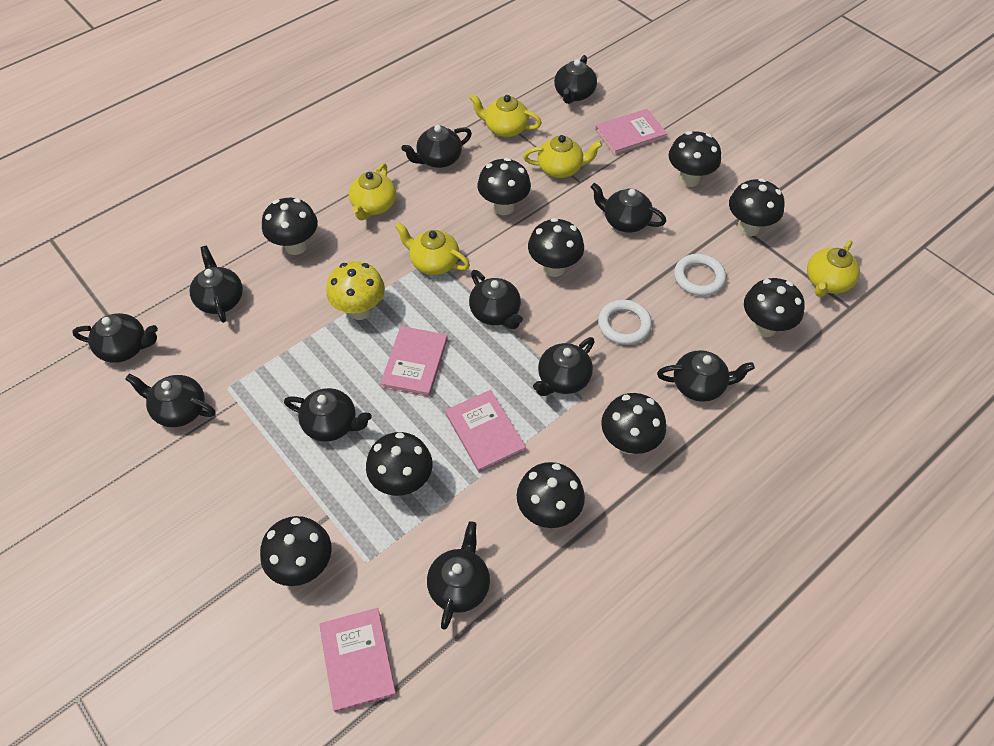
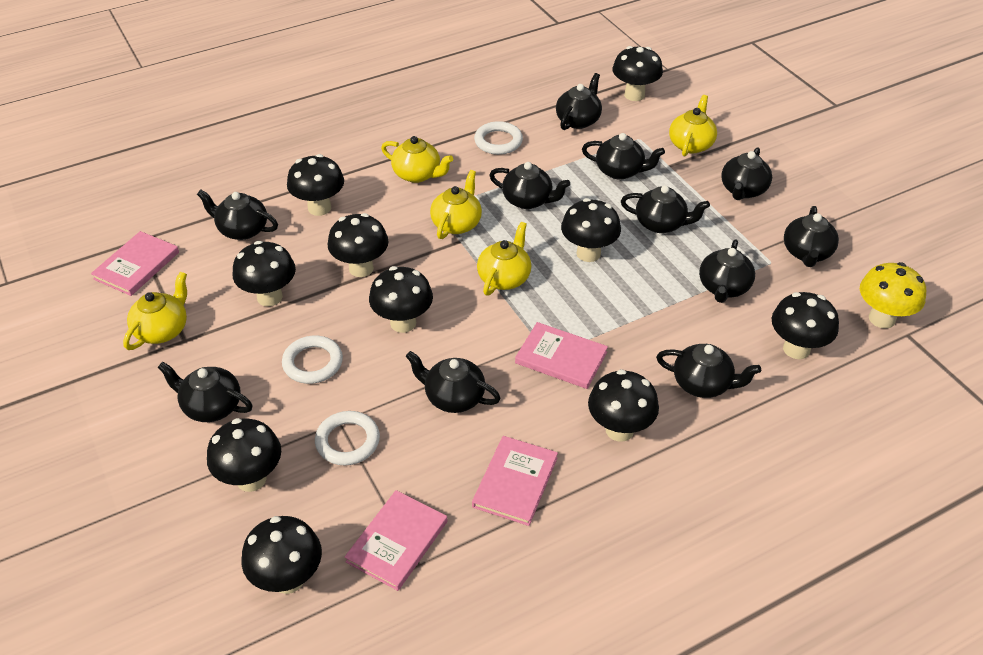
white ring: [598,300,652,345] [674,254,726,296] = 2 -> [282,336,343,384] [315,411,380,465] [474,121,523,155] = 3

